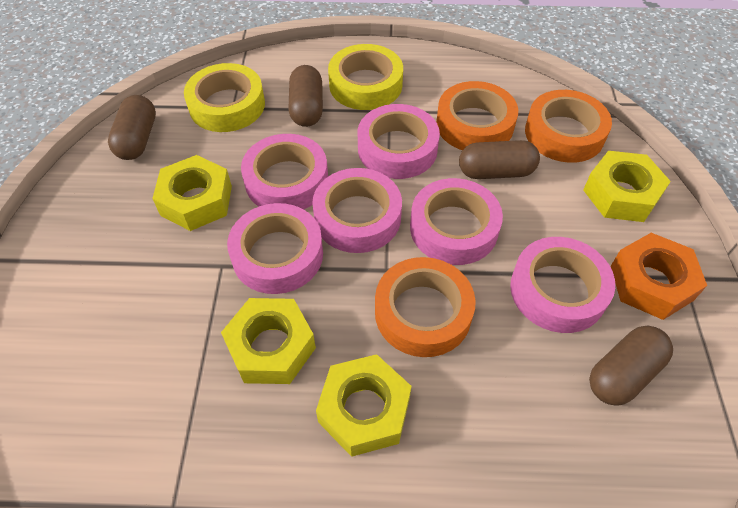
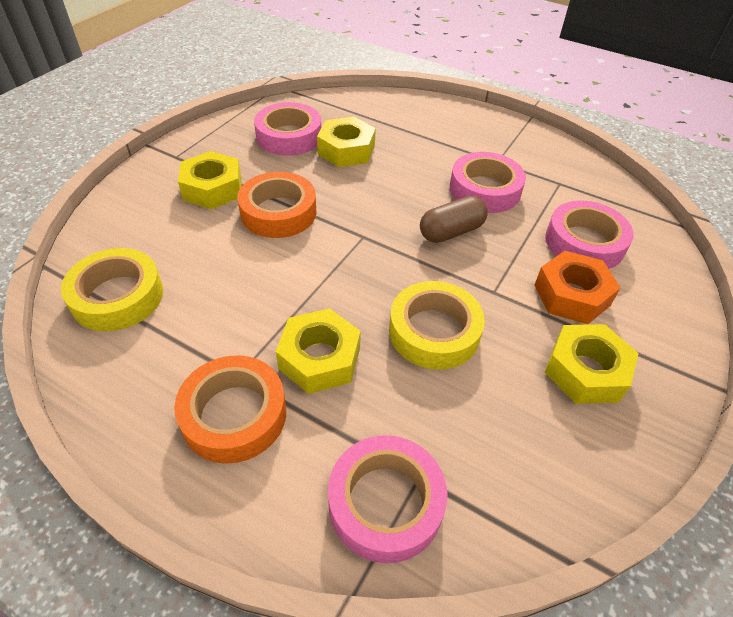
brown capsule: [108,95,156,160] [288,65,323,127] [459,140,540,179] [589,325,673,406] = 4 -> [420,196,488,243] = 1
orange tape: [375,257,476,357] [436,81,518,150] [525,90,612,163] = 3 -> [174,355,286,464] [237,172,316,238] = 2
pink tape: [227,203,323,294] [241,134,328,210] [312,168,402,253] [358,104,440,179] [410,178,503,265] [510,237,615,333] = 6 -> [254,102,321,156] [328,435,447,563] [450,152,526,213] [545,200,634,269] = 4

